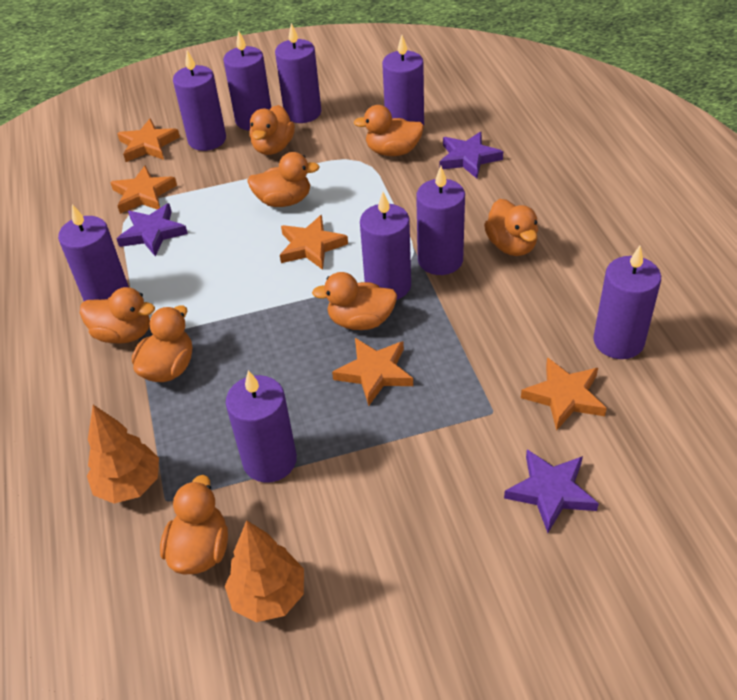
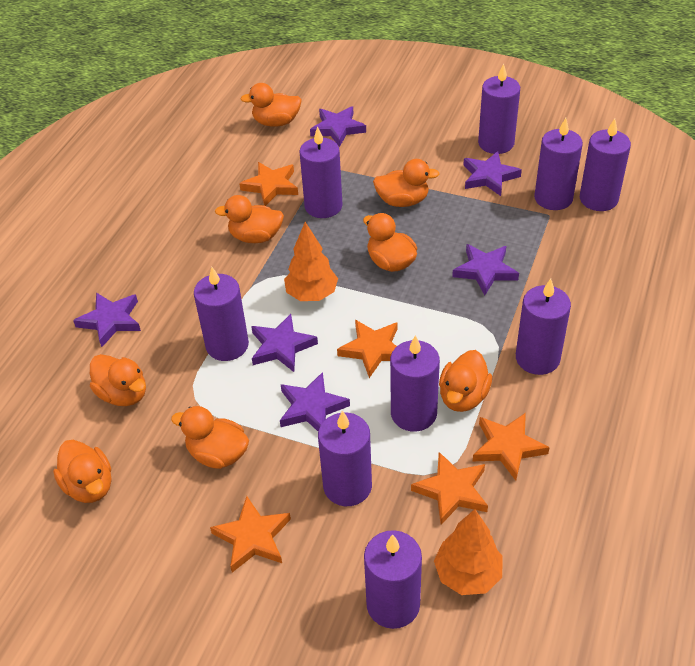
purple star: [117,203,188,256] [440,131,503,178] [504,449,599,533] = 3 -> [73,293,141,347] [251,314,318,372] [280,372,350,431] [310,106,366,147] [452,244,519,295] [463,151,522,196] = 6

